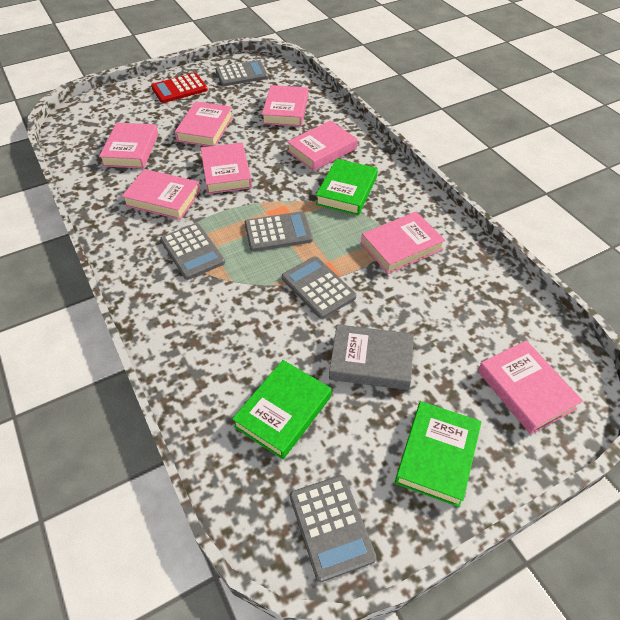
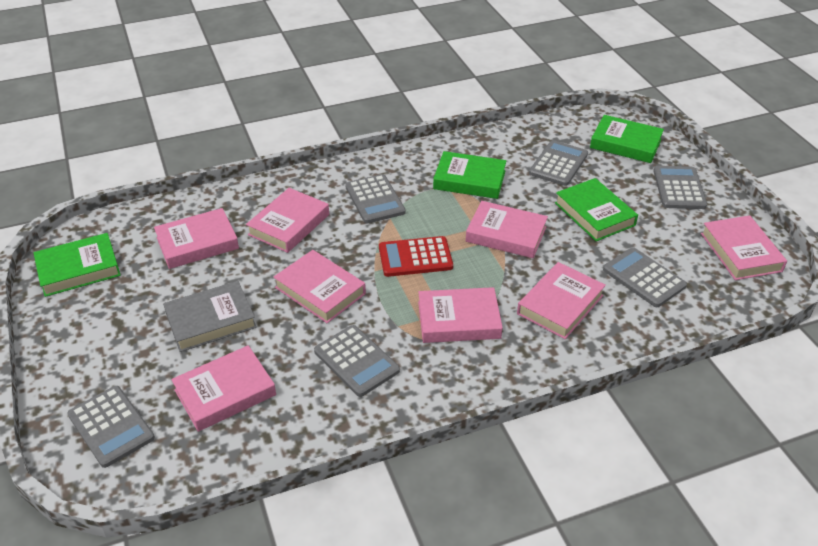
green book: [232,360,332,459] [316,159,378,215] [395,401,482,507] = 3 -> [33,233,121,297] [433,151,507,199] [555,178,638,241] [590,115,664,163] = 4
grey calculator: [160,223,225,280] [215,60,268,86] [245,211,313,251] [282,256,356,319] [290,475,376,582] = 5 -> [67,386,155,468] [314,325,400,397] [345,174,406,223] [529,140,588,186] [603,247,687,307] [653,166,707,209] = 6

